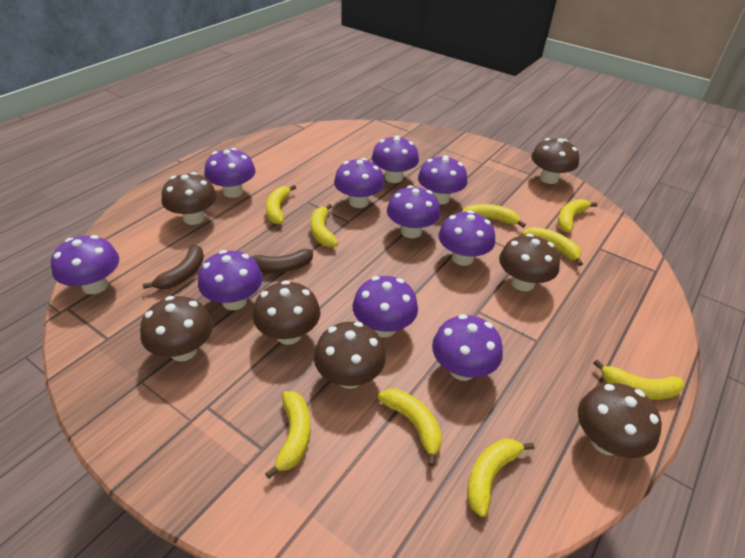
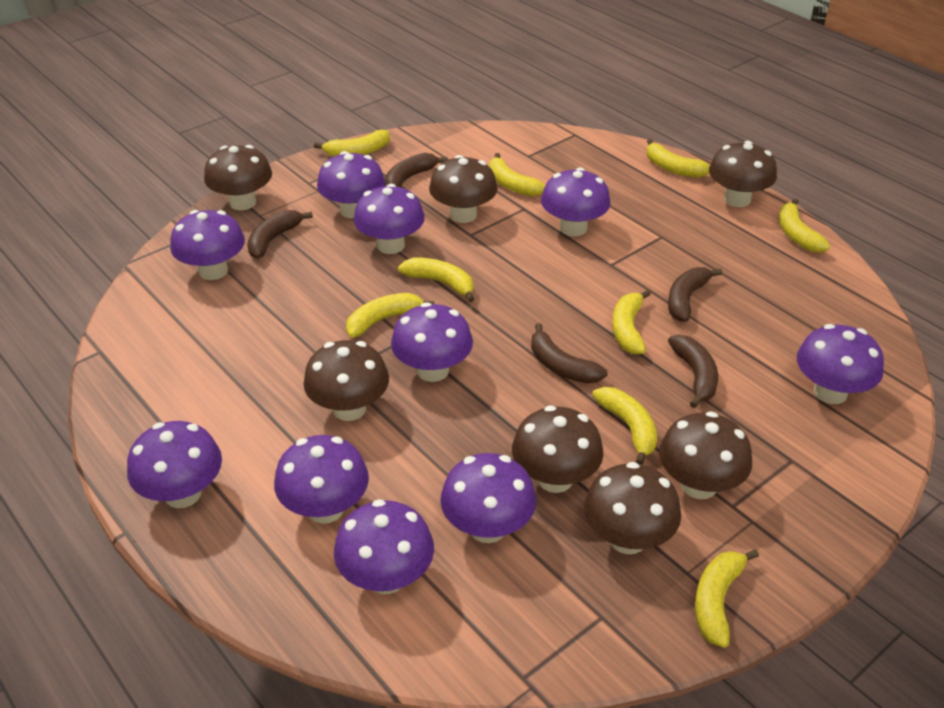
brown banana: [143,245,204,289] [252,249,313,273] = 2 -> [247,210,313,259] [385,153,448,187] [531,323,608,384] [668,267,722,322] [668,335,718,408] = 5

